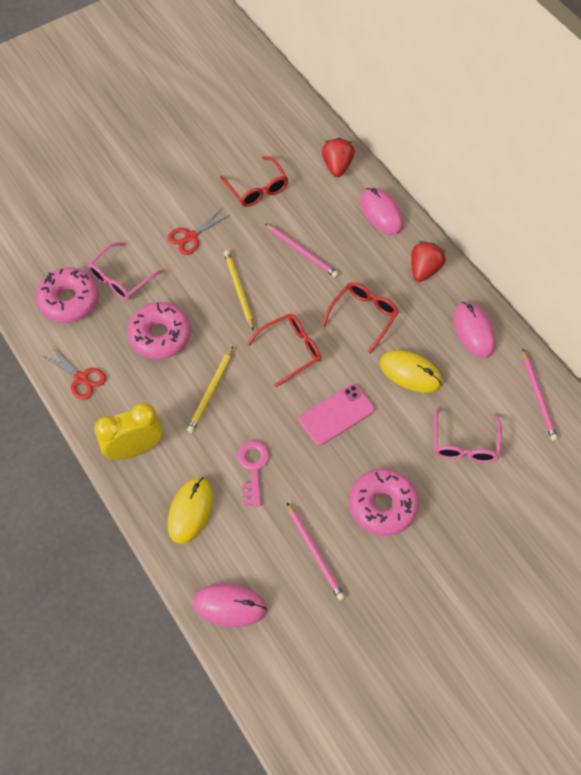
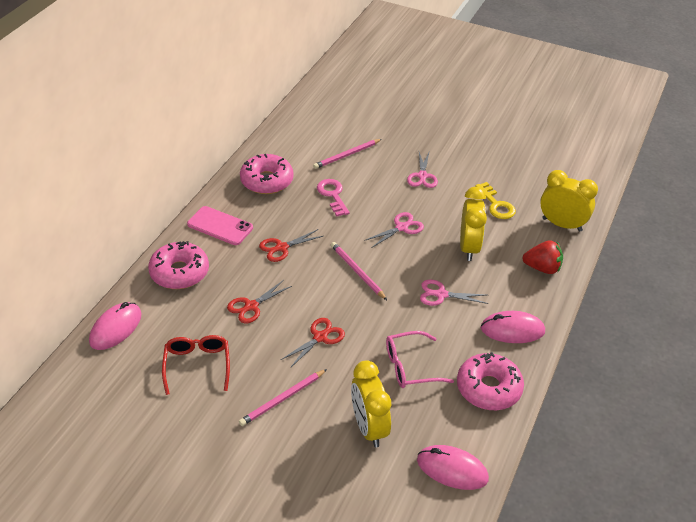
pink glasses: [87,242,163,300] [434,407,502,463] = 2 -> [386,331,454,388] = 1
pink scissors: none = 0 -> [364,212,424,248] [407,150,438,188] [420,280,488,306] = 3
red glasses: [220,156,288,207] [247,314,321,387] [322,282,399,353] = 3 -> [162,335,230,395] = 1
red scissors: [41,347,106,400] [168,209,230,255] = 2 -> [227,280,292,323] [259,229,323,262] [281,318,345,368] = 3
red strawberry: [322,138,355,177] [411,241,446,282] = 2 -> [522,240,563,274] = 1
yellow clock: [94,403,163,460] = 1 -> [351,360,391,447] [460,187,487,261] [540,170,598,232] = 3
yellow key: none = 0 -> [475,182,516,219] = 1
yellow mouse: [168,477,213,544] [380,350,442,393] = 2 -> none = 0
yellow pencil: [187,346,233,433] [224,250,254,331] = 2 -> none = 0

